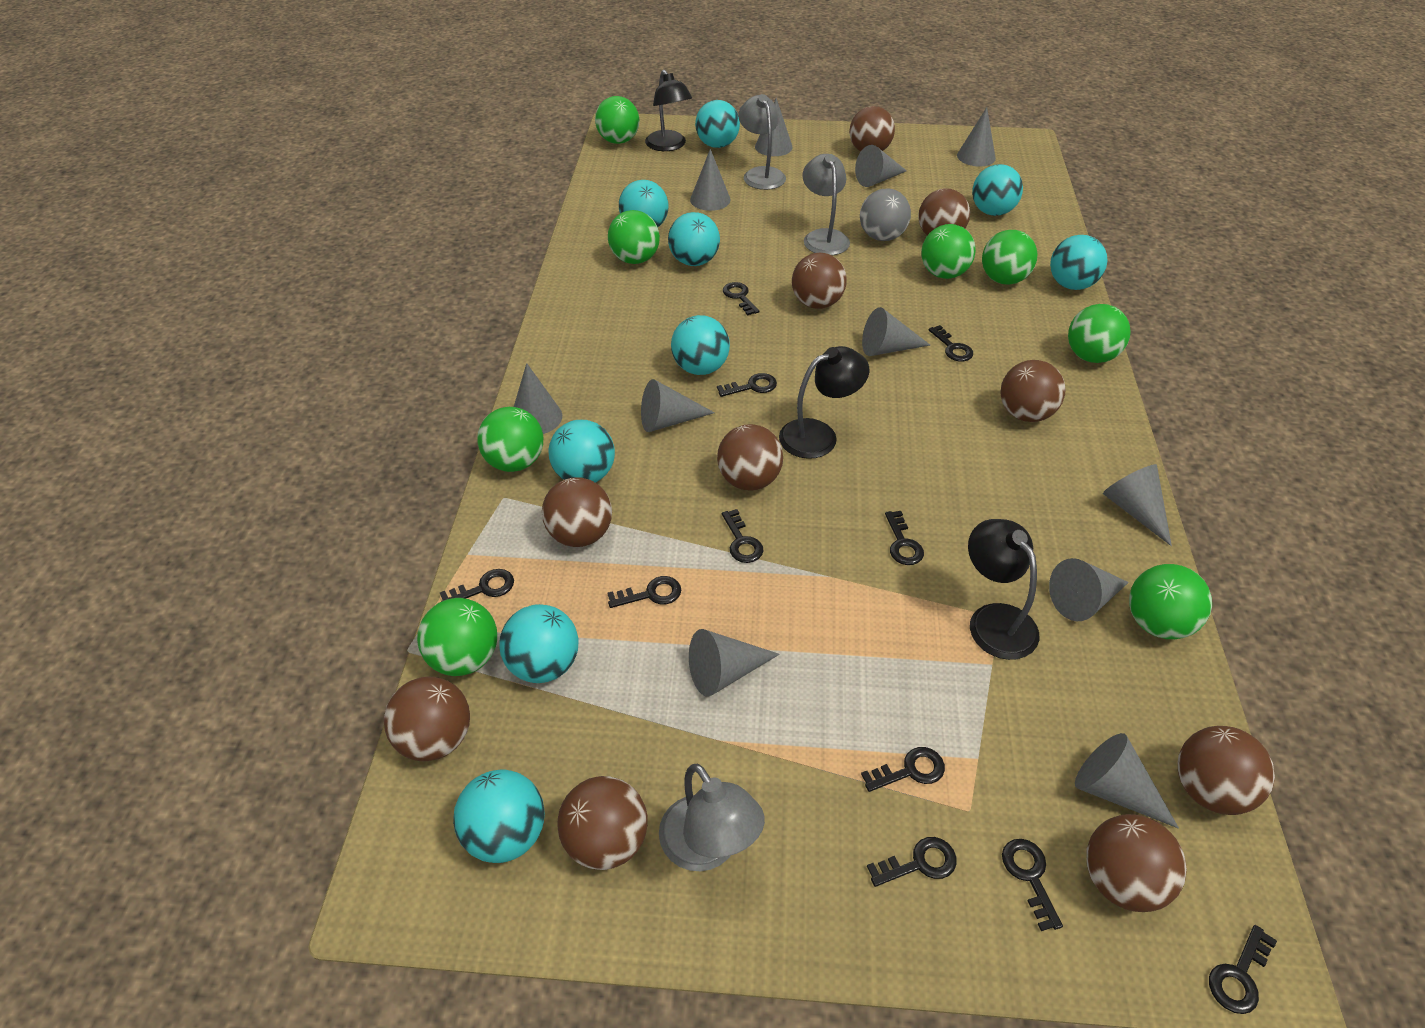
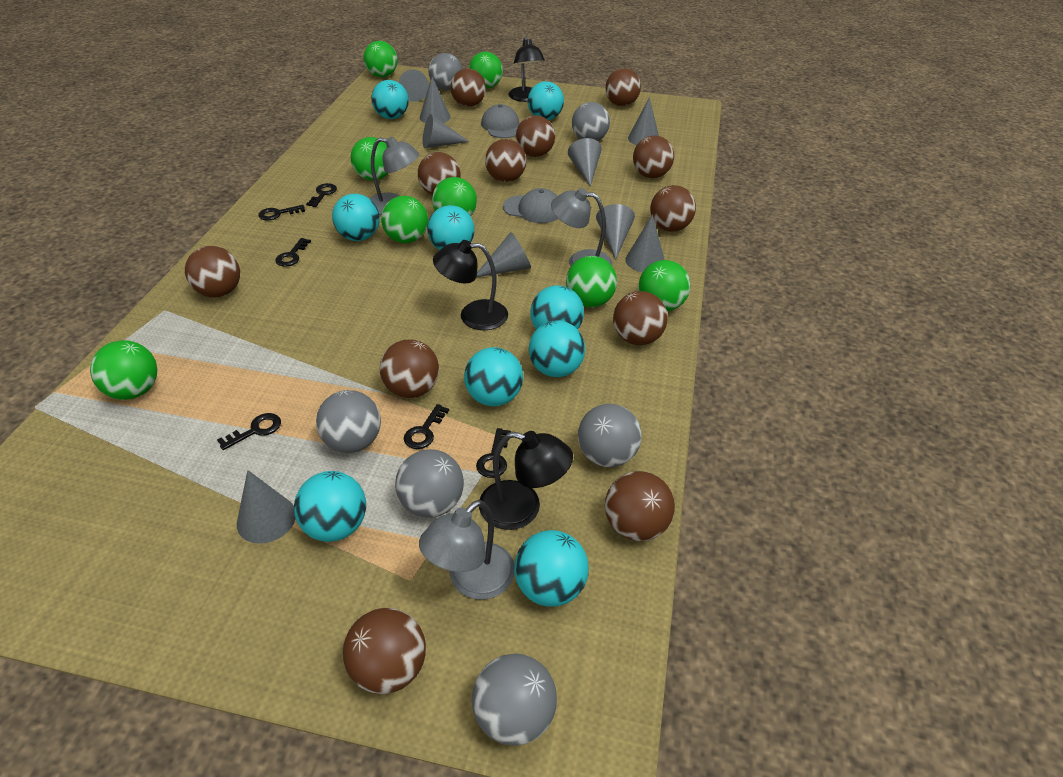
black key: [440,569,514,602] [607,576,681,608] [717,373,777,397] [722,509,763,563] [723,282,760,315] [861,747,945,792] [867,837,957,887] [885,511,924,565] [929,325,973,362] [1002,839,1063,931] [1209,925,1277,1014] = 11 -> [217,413,281,450] [258,205,305,220] [275,238,311,267] [306,183,337,207] [404,404,449,449] [476,428,511,478] = 6
brown ball: [384,676,470,761] [542,477,612,547] [558,776,648,870] [717,424,783,491] [792,253,847,309] [849,106,895,152] [918,188,970,235] [1000,360,1066,422] [1086,814,1187,912] [1177,726,1275,815] = 10 -> [185,246,240,298] [343,608,426,694] [380,340,439,398] [418,152,461,195] [450,68,486,107] [485,139,526,182] [516,115,555,157] [605,68,641,106] [605,471,675,541] [613,291,667,345] [633,136,674,178] [650,185,696,232] = 12
grey ball: [860,189,911,241] = 1 -> [316,390,381,453] [395,449,464,518] [428,53,463,90] [472,653,557,746] [572,102,610,141] [578,404,642,467] = 6
grey cap: none = 0 -> [481,104,520,138] [503,188,558,223] = 2
grey cone: [514,363,562,434] [641,379,715,432] [689,629,780,697] [690,149,730,211] [755,98,793,156] [855,145,907,187] [862,307,930,356] [957,107,996,167] [1049,558,1129,621] [1075,733,1179,829] [1103,464,1172,546] = 11 -> [237,470,296,544] [399,69,429,102] [420,77,451,123] [423,114,469,148] [477,232,531,277] [568,138,602,187] [596,204,635,260] [625,214,665,272] [628,97,659,145] = 9

